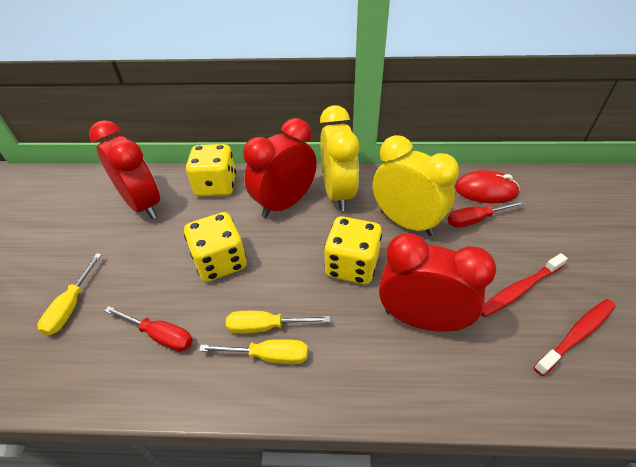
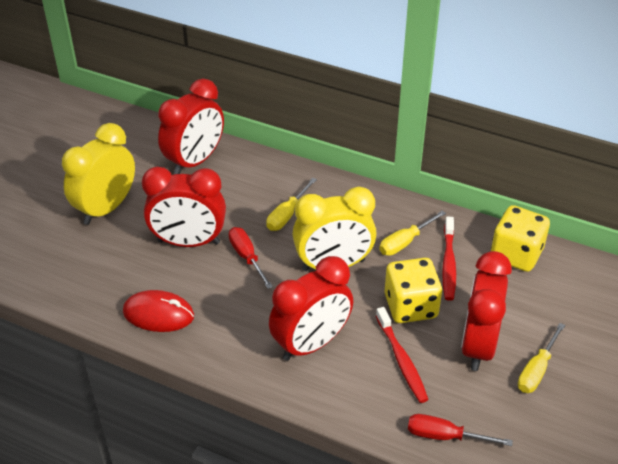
red clock: [89,120,160,219] [243,118,317,218] [379,233,496,332] = 3 -> [142,167,226,247] [158,78,224,174] [269,256,353,361] [461,251,512,371] = 4
yellow dice: [184,212,246,282] [186,144,236,196] [324,216,382,285] = 3 -> [385,258,442,323] [491,205,550,272] = 2

